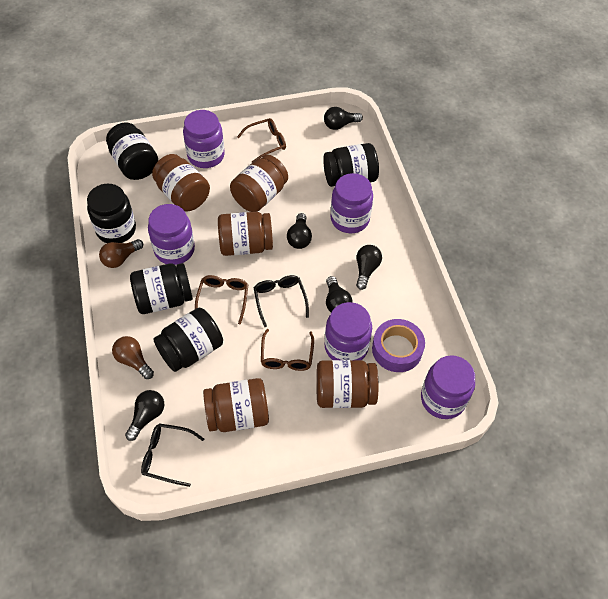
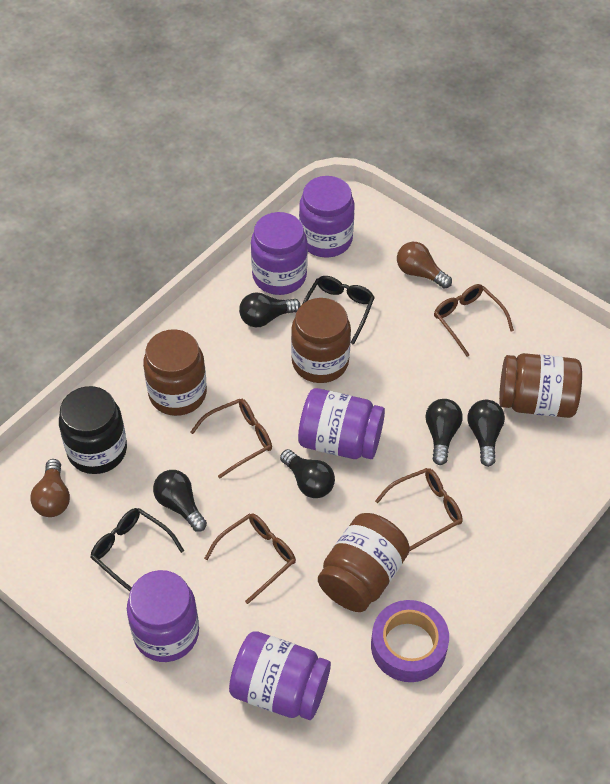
black jar: [87,184,136,243] [106,123,158,180] [130,263,193,314] [154,308,223,372] [323,143,379,187] = 5 -> [59,386,127,474] = 1
brown glasses: [195,275,249,325] [237,118,286,163] [261,329,314,371] = 3 -> [190,399,272,478] [204,513,296,604] [375,468,463,552] [434,284,514,357] = 4
brown jar: [152,154,210,212] [203,378,269,432] [218,212,273,256] [230,155,288,212] [316,360,378,408] = 5 -> [143,329,207,416] [291,298,351,383] [318,513,410,612] [499,353,582,418] = 4

